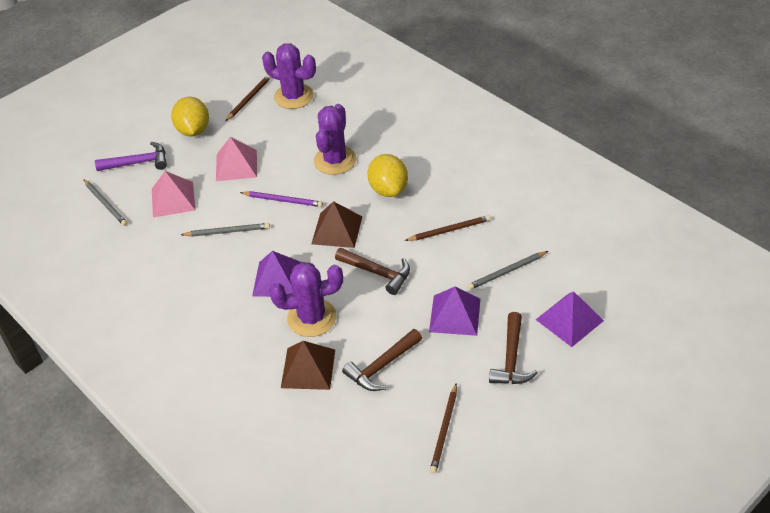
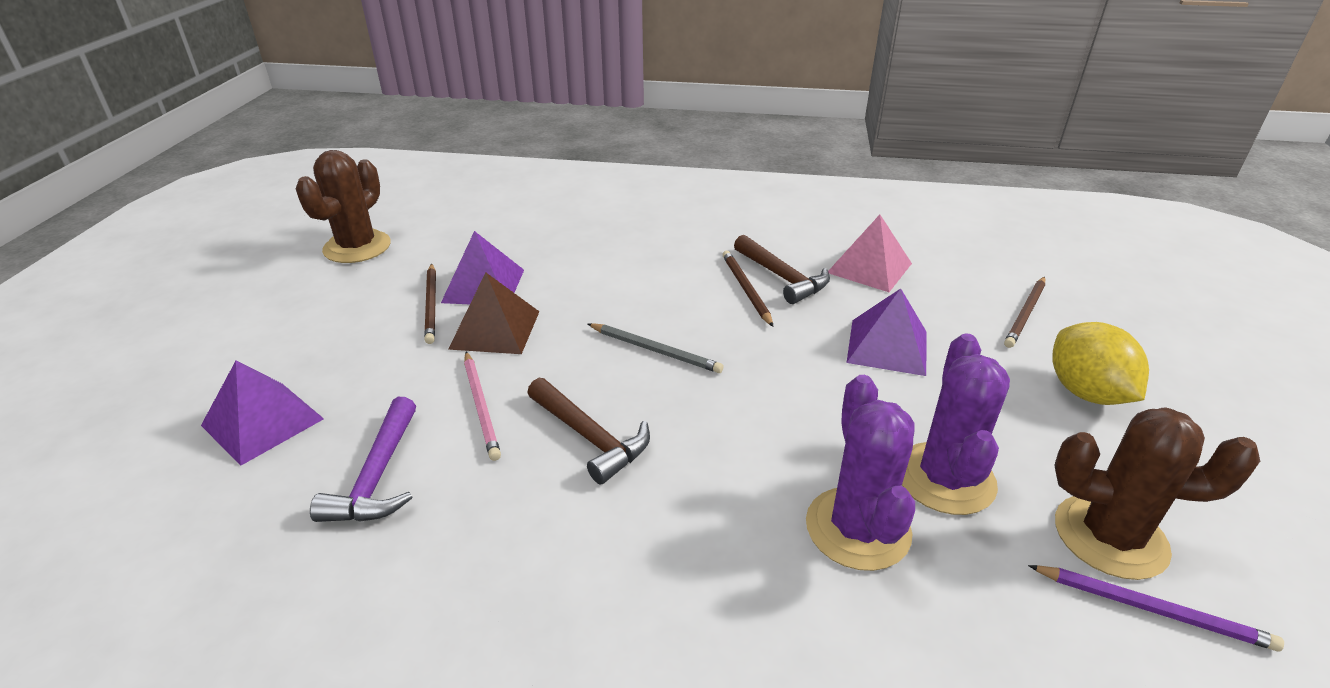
brown cactus: none = 0 -> [295,150,391,263] [1054,407,1260,580] = 2
brown hammer: [335,248,410,295] [342,329,422,391] [489,312,538,384] = 3 -> [527,378,650,484] [734,235,830,304] = 2
brown pyramid: [281,341,335,390] [311,201,362,248] = 2 -> [448,272,539,354] = 1
grey pencil: [84,180,127,226] [181,223,270,237] [468,251,548,290] = 3 -> [588,323,724,373] = 1
pink pencil: none = 0 -> [464,352,501,461] = 1
pink pyramid: [152,171,195,217] [216,137,257,181] = 2 -> [828,215,912,292] = 1
purple cactus: [262,43,316,109] [269,262,343,337] [314,104,357,175] = 3 -> [806,375,915,571] [902,333,1010,515] = 2
yellow lemon: [171,97,209,137] [368,154,408,197] = 2 -> [1052,322,1149,405] = 1

